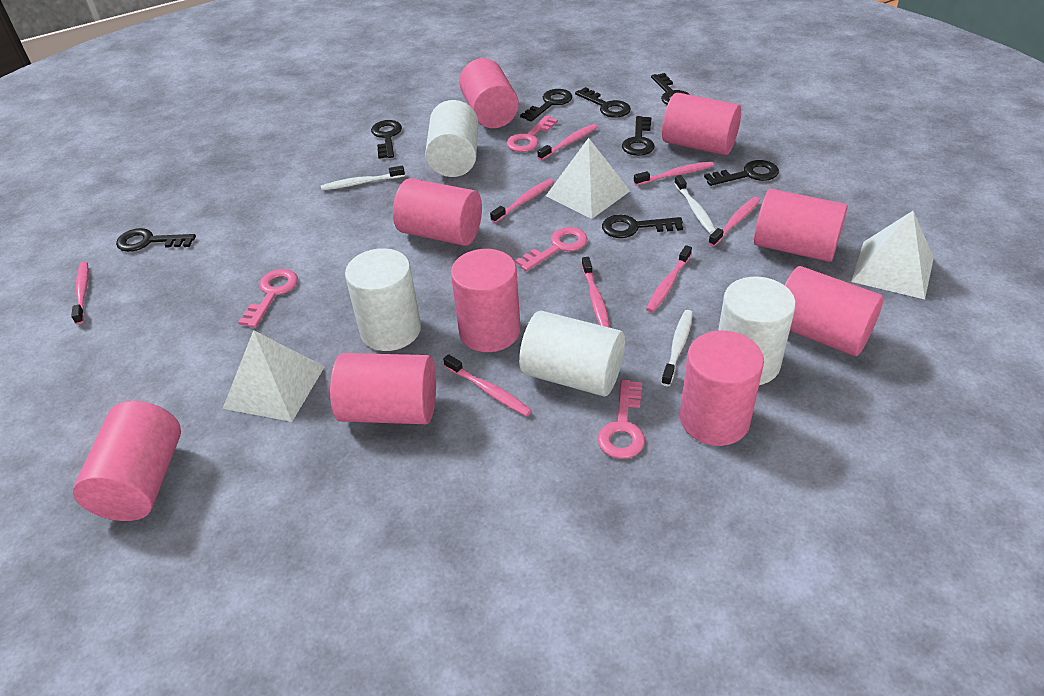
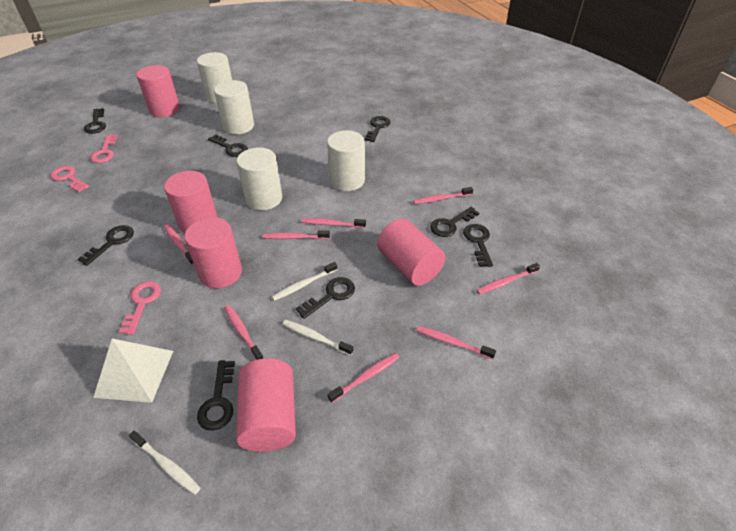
pink cylinder: [73,401,181,521] [330,353,436,424] [393,178,482,246] [451,249,520,352] [459,58,519,128] [662,93,741,155] [680,331,764,446] [754,189,848,262] [785,266,884,356] = 9 -> [136,65,180,117] [164,171,218,234] [184,217,242,288] [236,359,296,452] [377,218,445,286] = 5
pink key: [238,269,298,328] [506,115,558,152] [515,227,588,271] [598,379,645,459] = 4 -> [50,166,89,192] [90,134,118,163] [119,281,161,335] = 3
white pyramid: [223,330,325,422] [546,138,630,219] [851,211,934,299] = 3 -> [93,339,173,403] = 1

